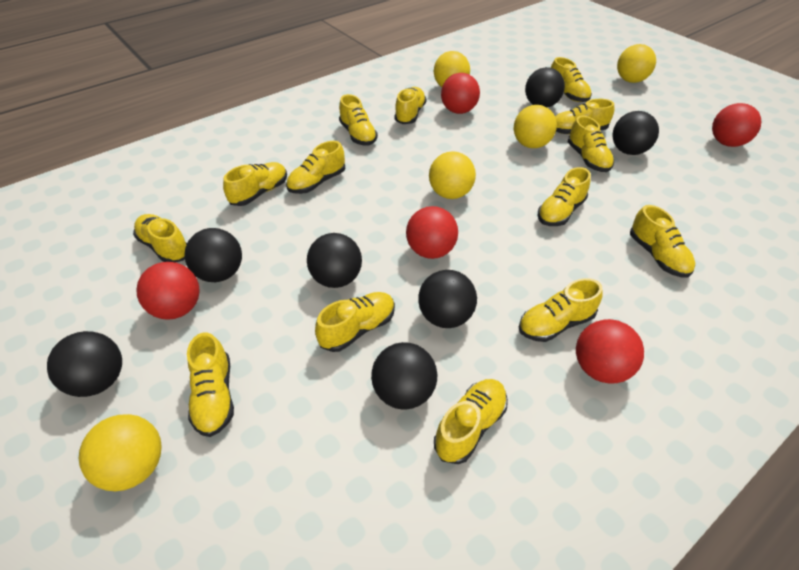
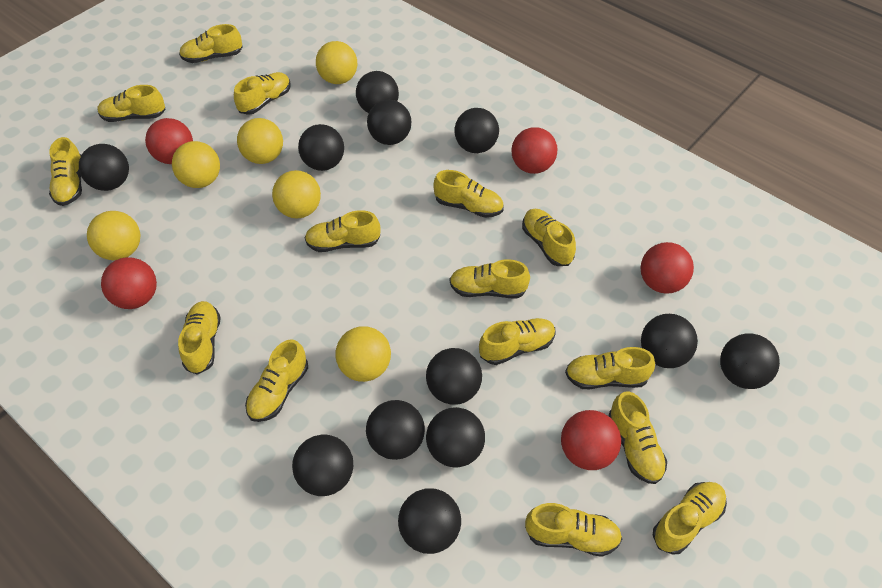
black ball: [47,331,122,397] [184,228,242,282] [307,233,362,288] [371,342,437,410] [418,270,477,328] [525,67,565,107] [612,111,659,155] = 7 -> [79,144,129,191] [292,434,353,496] [298,124,344,171] [356,71,399,113] [366,400,425,460] [367,100,411,145] [398,488,461,554] [426,348,482,405] [426,407,485,467] [454,108,499,153] [641,314,698,368] [720,334,780,389] = 12
yellow ball: [78,414,162,491] [429,151,476,199] [434,51,470,87] [514,105,557,148] [617,44,656,83] = 5 -> [87,211,140,260] [172,141,220,188] [237,118,283,164] [272,170,321,219] [316,41,357,84] [336,326,391,382] = 6
yellow shoe: [133,214,187,262] [187,333,234,437] [223,162,287,206] [286,141,345,194] [315,292,395,352] [339,94,378,146] [394,87,427,124] [434,379,508,464] [519,278,603,342] [538,167,591,226] [551,57,592,102] [555,99,614,134] [568,116,614,172] [630,205,695,278] = 14 -> [49,137,82,206] [97,85,166,122] [178,301,221,375] [179,24,243,63] [234,72,291,115] [245,339,308,422] [304,210,380,252] [433,170,504,218] [450,259,530,298] [479,318,556,365] [522,209,576,266] [525,503,622,557] [565,347,655,389] [609,391,667,484] [653,482,727,555] = 15

